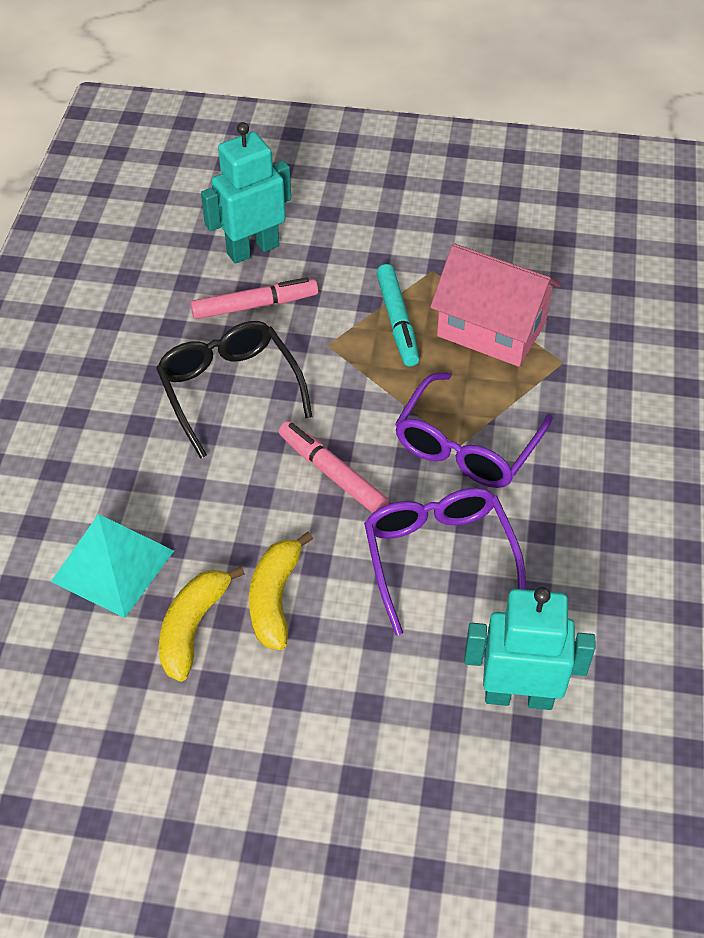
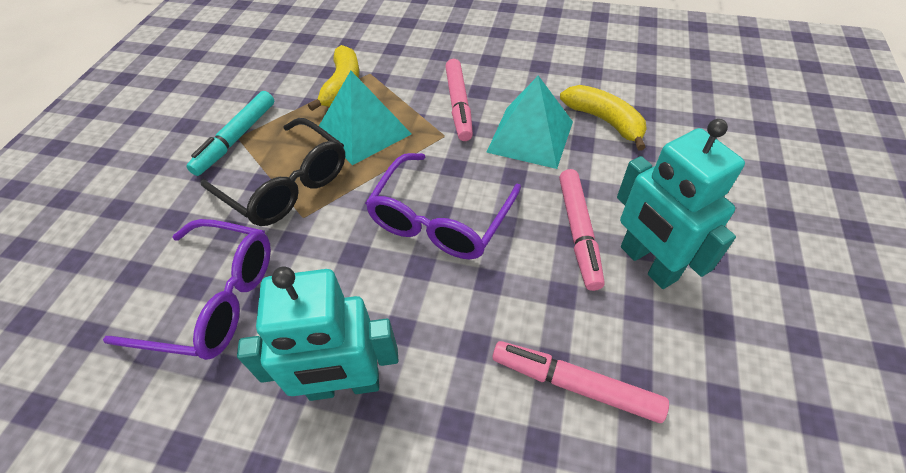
pink house: [430,243,561,367] = 1 -> none = 0
pink marker: [191,277,318,319] [279,421,389,513] = 2 -> [445,59,473,141] [493,341,669,423] [559,169,605,291] = 3
turquoise pyramid: [51,514,174,618] = 1 -> [319,71,411,165] [486,76,573,169] = 2

